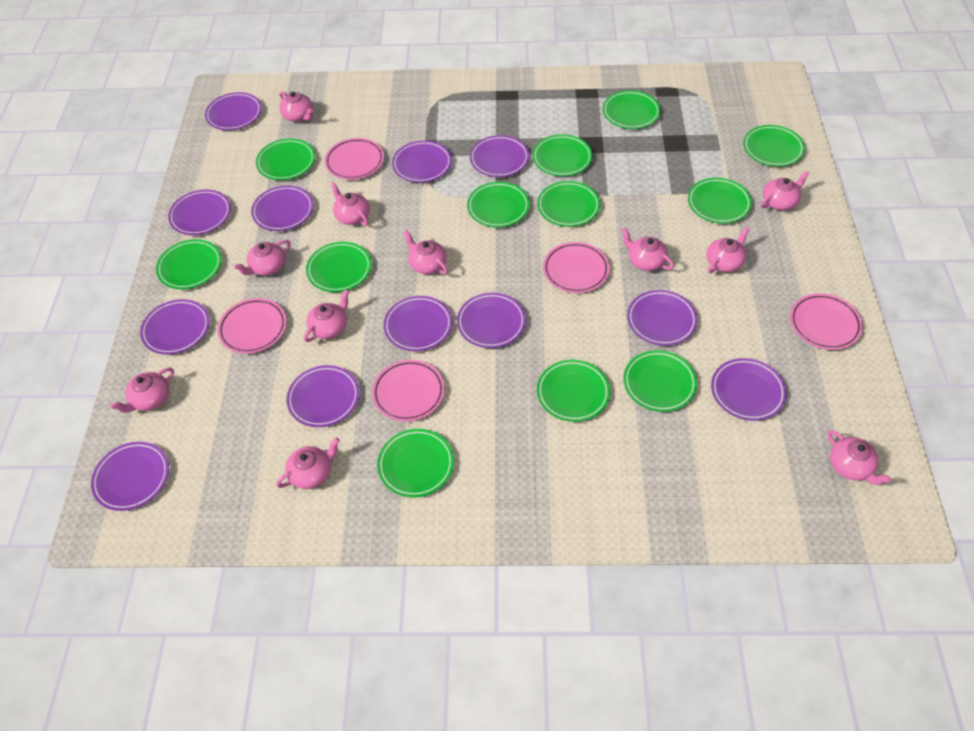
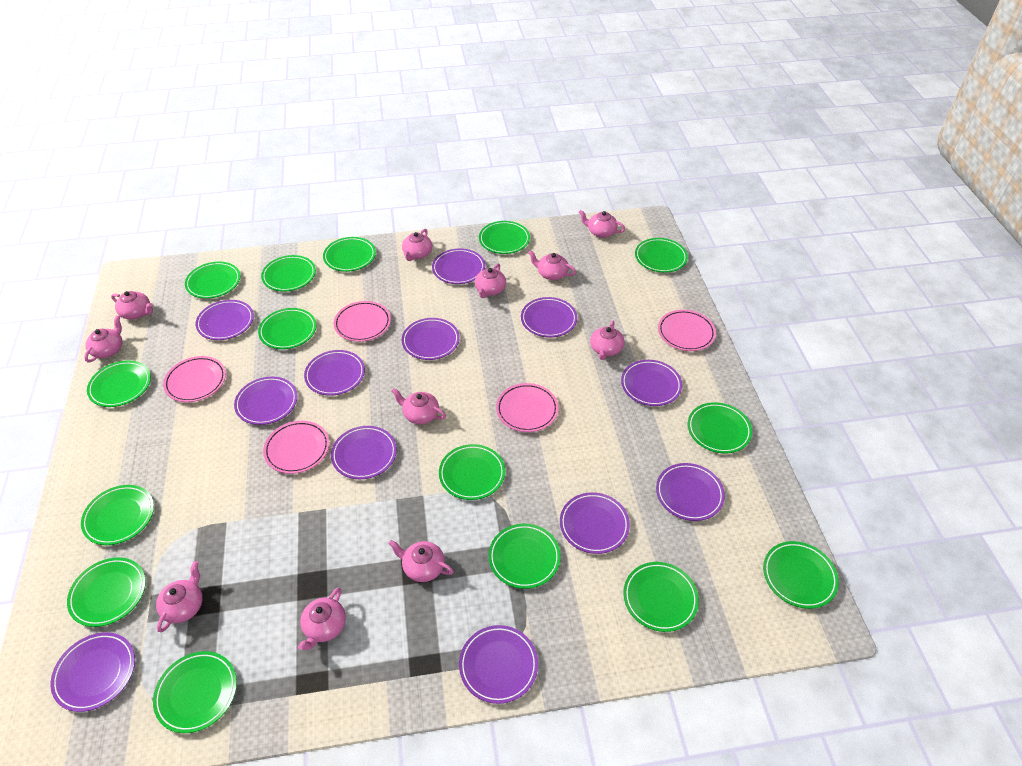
green plate: [156,239,222,289] [256,139,315,180] [306,242,372,292] [377,429,454,498] [467,182,530,228] [532,134,593,176] [537,181,600,227] [537,360,610,422] [602,90,661,129] [623,350,697,412] [688,178,752,224] [743,125,805,167] = 12 -> [67,557,146,627] [81,485,154,545] [87,360,151,407] [153,651,237,733] [185,262,241,299] [258,308,317,349] [261,255,316,292] [323,237,376,272] [439,444,505,500] [479,221,530,254] [489,524,561,589] [623,562,699,632] [635,238,688,273] [688,402,752,454] [763,541,839,609] = 15

